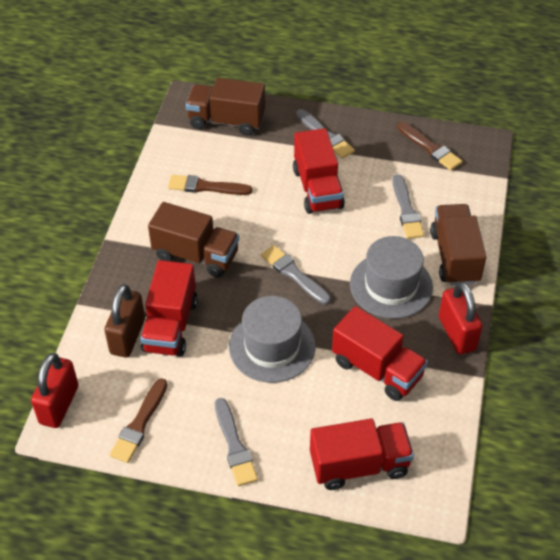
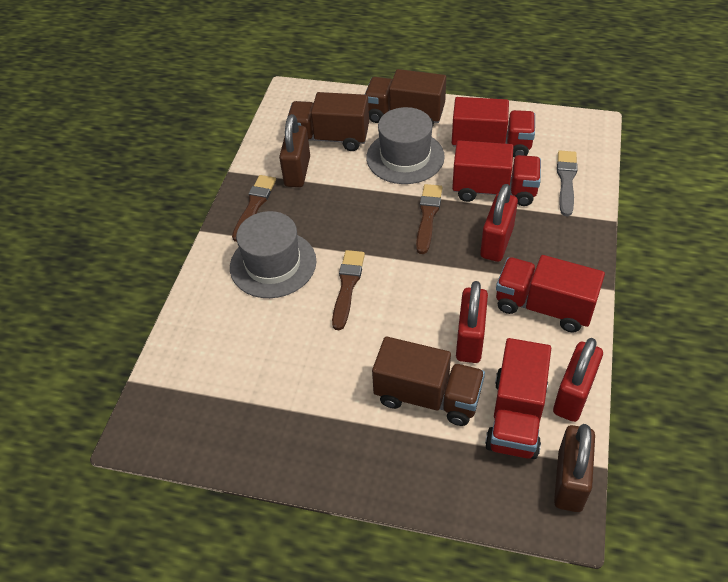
brown padlock: [104,284,145,357] = 1 -> [279,114,310,187] [554,424,595,512] = 2
grey brush: [215,398,258,486] [261,245,331,305] [296,109,355,159] [392,174,424,239] = 4 -> [557,151,578,216] = 1
red padlock: [31,353,78,428] [439,281,483,354] = 2 -> [456,281,488,363] [480,184,518,262] [553,338,603,422] = 3

